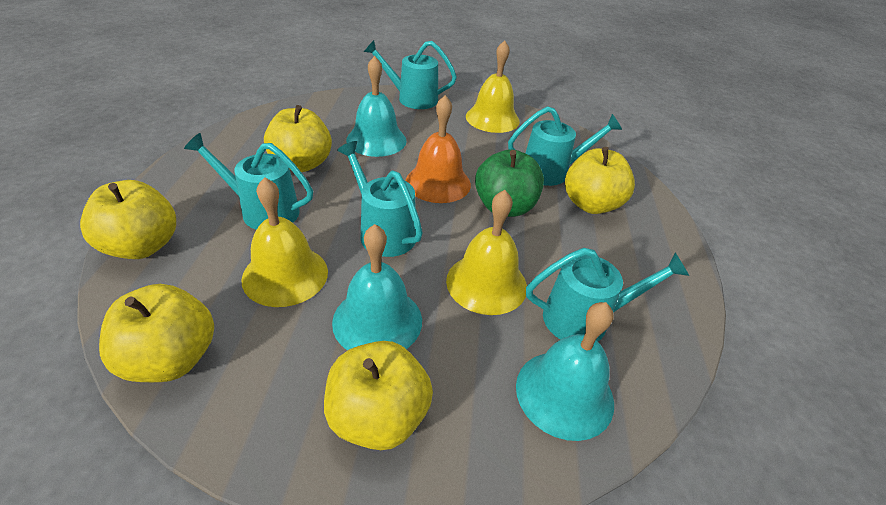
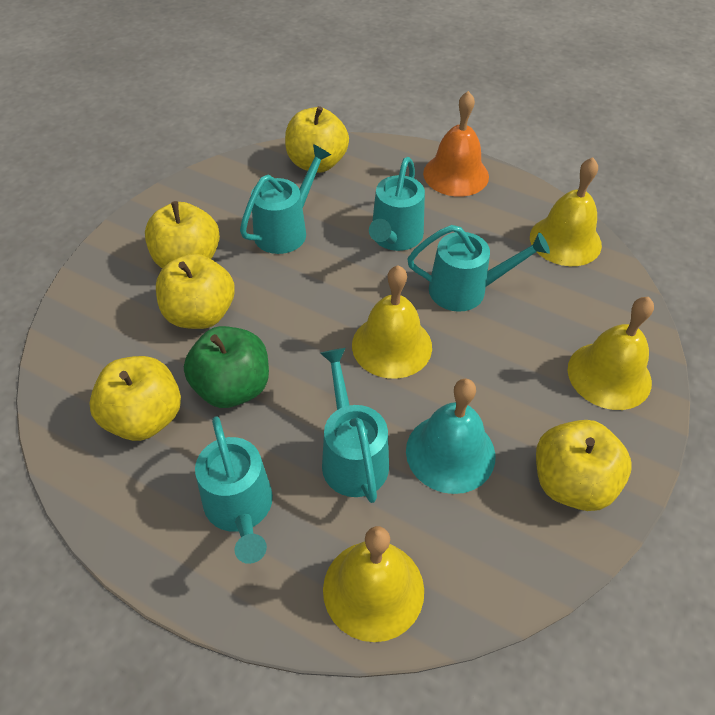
turquoise bell: [332,224,422,351] [346,56,406,157] [516,302,614,441] = 3 -> [406,379,495,494] = 1
yellow bell: [241,177,328,307] [446,190,527,315] [466,40,520,133] = 3 -> [323,526,424,642] [352,265,432,379] [530,157,602,266] [567,297,654,410] = 4

